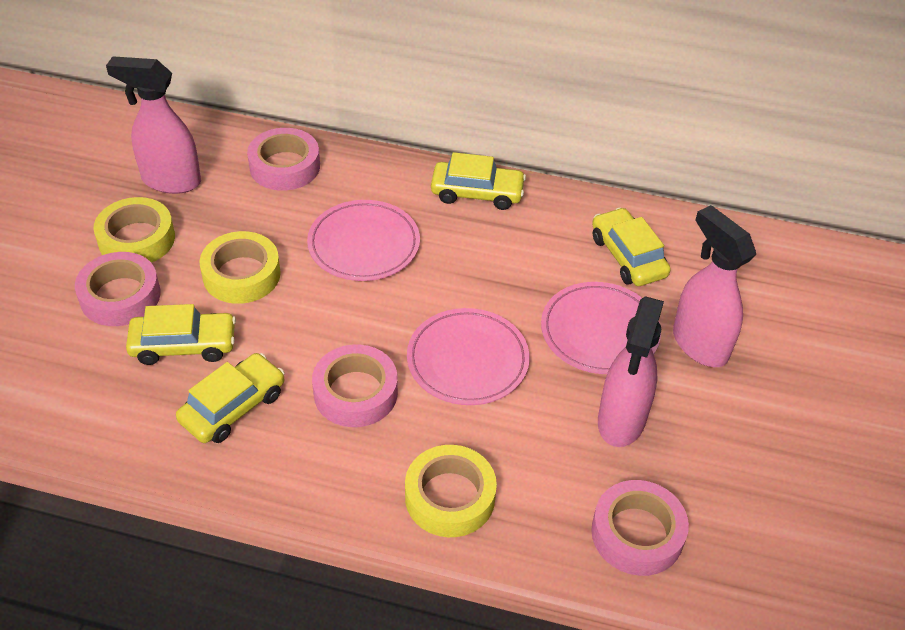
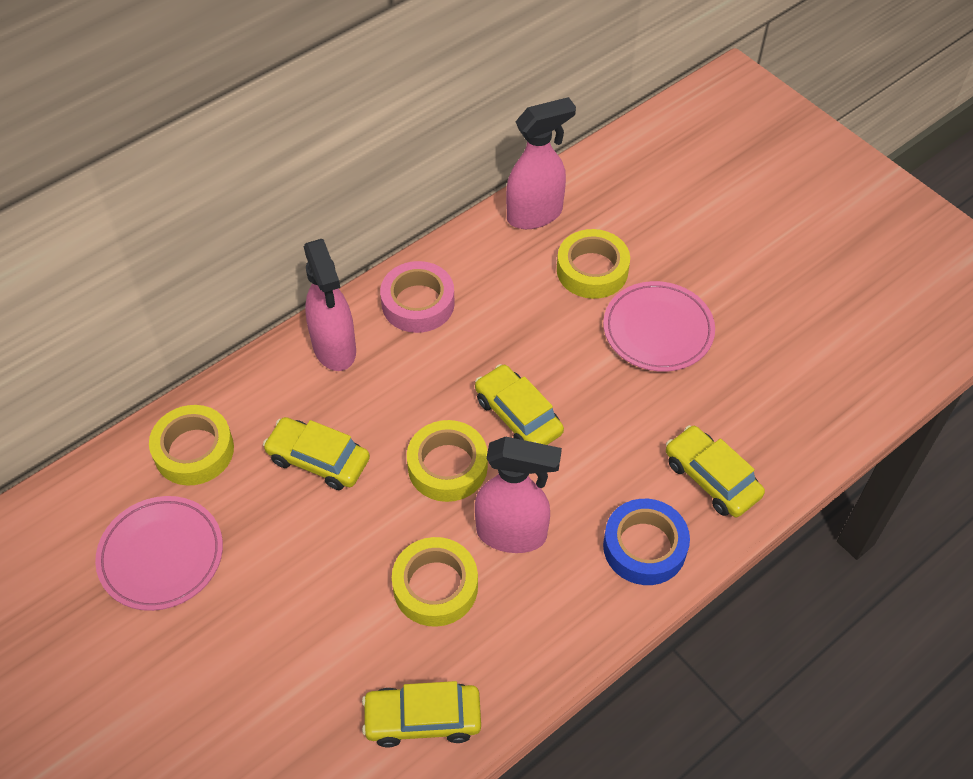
blue tape: none = 0 -> [603,499,690,585] = 1
pink plate: [307,200,420,281] [407,308,530,405] [541,282,661,374] = 3 -> [95,496,223,611] [603,281,715,372] = 2
pink tape: [75,252,161,326] [247,128,320,191] [312,344,398,427] [591,480,689,576] = 4 -> [380,261,455,333] = 1
yellow tape: [94,197,175,263] [200,231,281,304] [405,445,497,537] = 3 -> [149,405,234,486] [392,537,478,627] [407,420,488,502] [557,229,630,299] = 4

